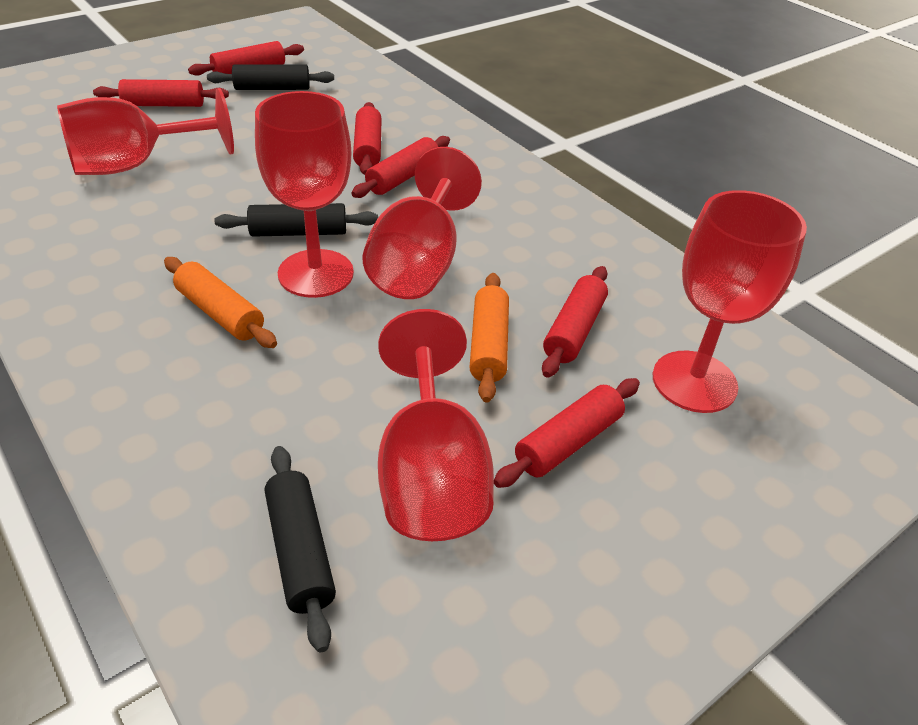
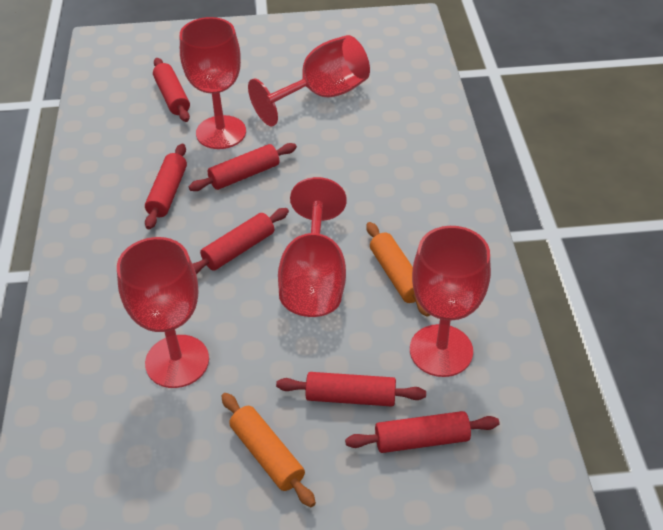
black rolling pin: [207,65,334,90] [214,203,378,237] [265,446,336,652] = 3 -> none = 0

